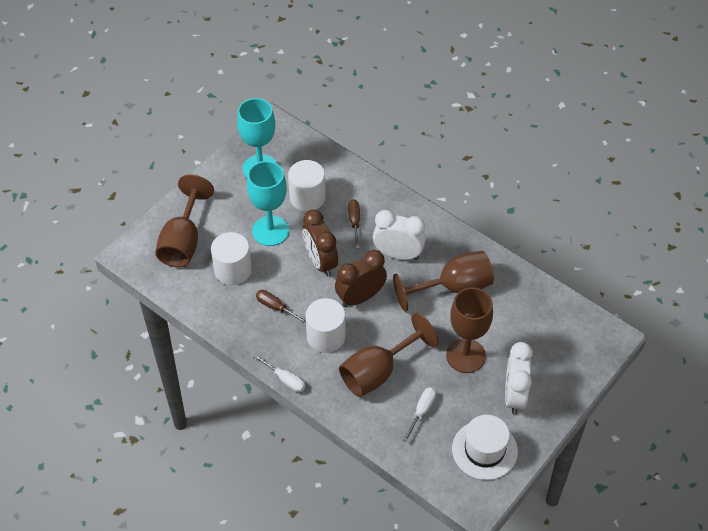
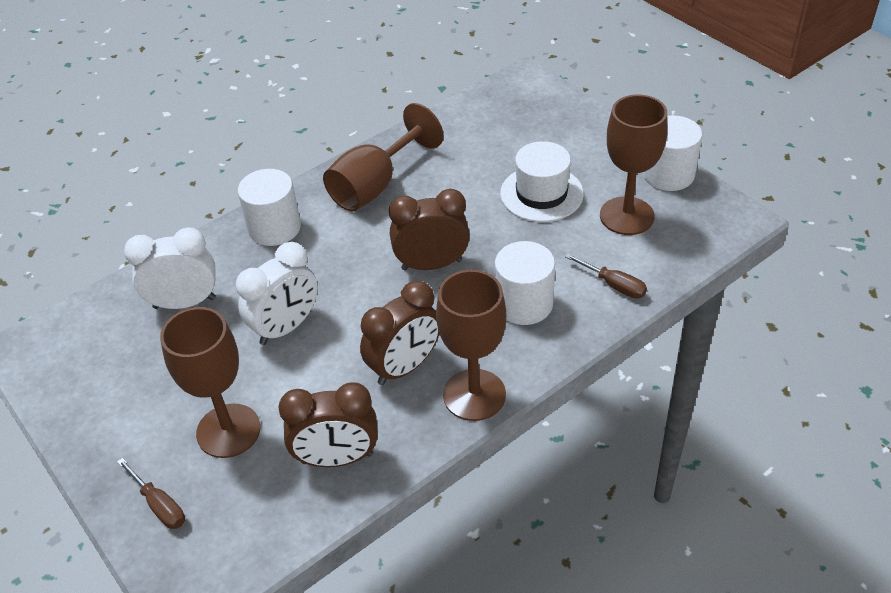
brown clock: [303,210,338,277] [335,250,387,307] = 2 -> [278,382,378,467] [360,281,439,385] [389,189,470,270] = 3
turquoise goblet: [237,98,278,178] [247,161,289,246] = 2 -> none = 0
white screwdriver: [253,354,305,392] [403,387,436,442] = 2 -> none = 0

